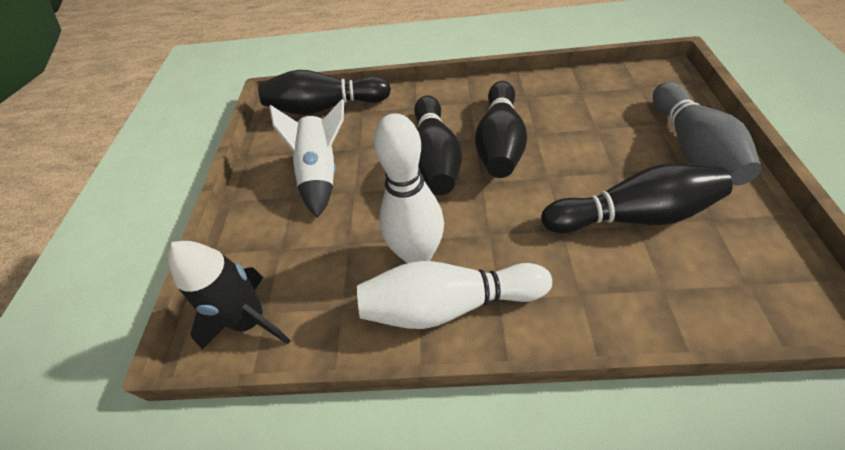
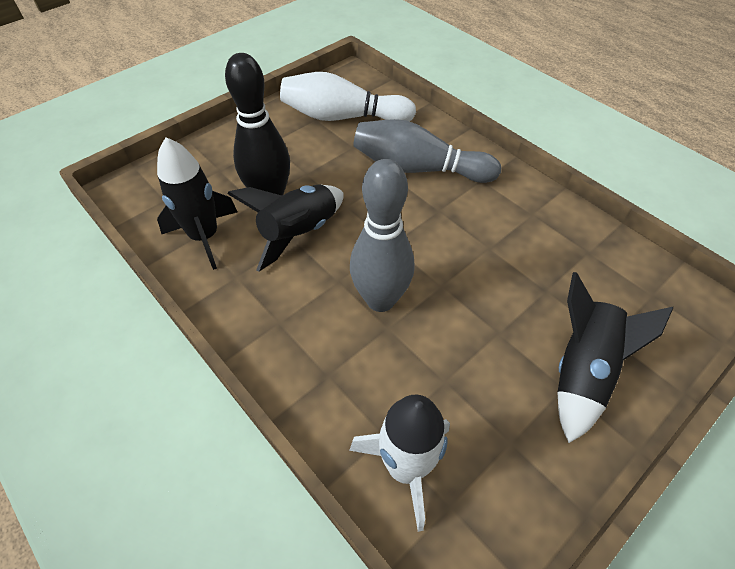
black bowling pin: [258,70,391,115] [414,96,462,195] [475,81,527,178] [541,163,733,233] = 4 -> [225,53,290,196] = 1
black rocket: [168,241,291,350] = 1 -> [157,137,237,270] [227,185,343,272] [557,272,673,443] = 3
grey bowling pin: [653,82,762,186] = 1 -> [350,159,414,312] [353,119,501,183] = 2
white bowling pin: [357,261,552,329] [374,113,444,263] = 2 -> [280,72,416,121] = 1

